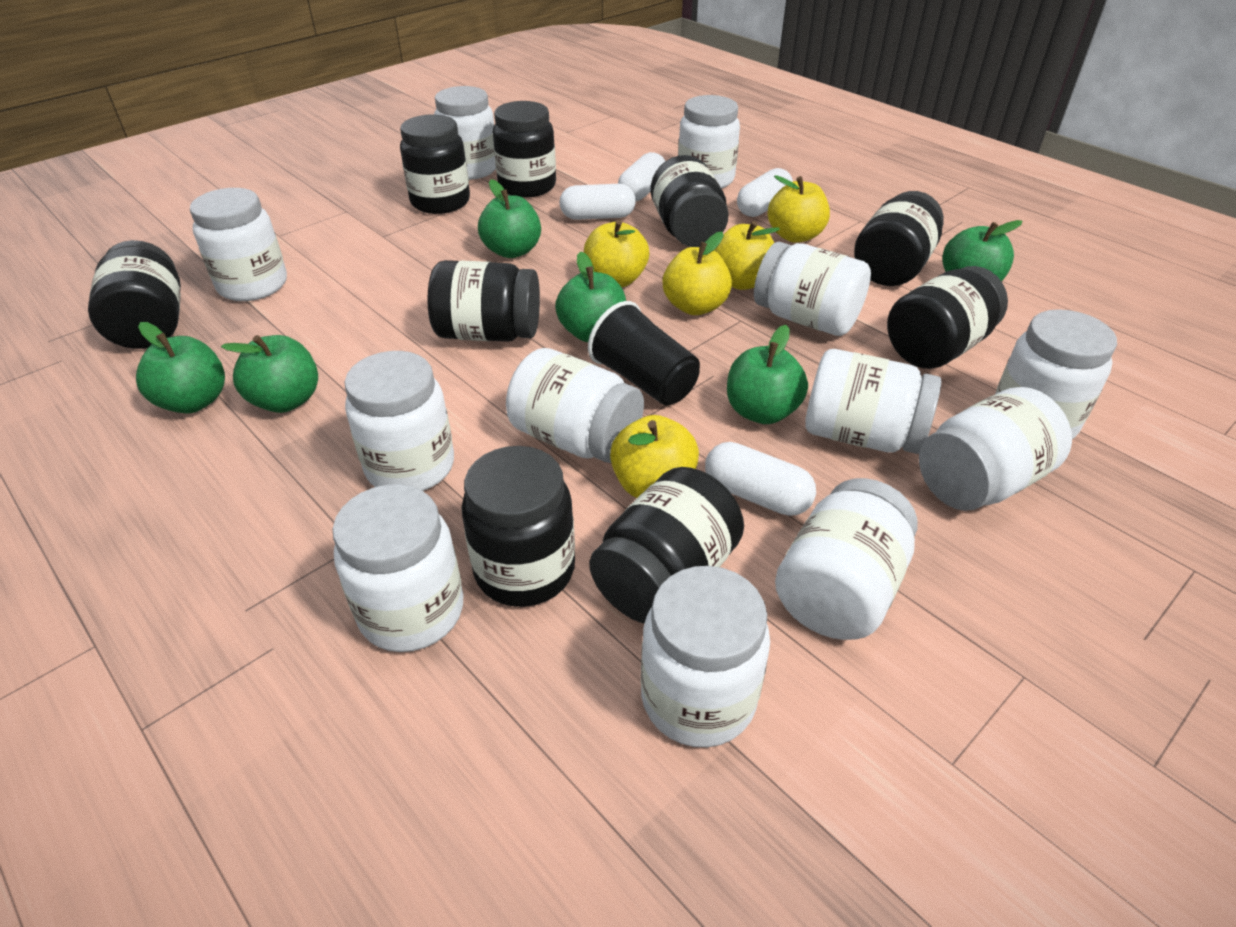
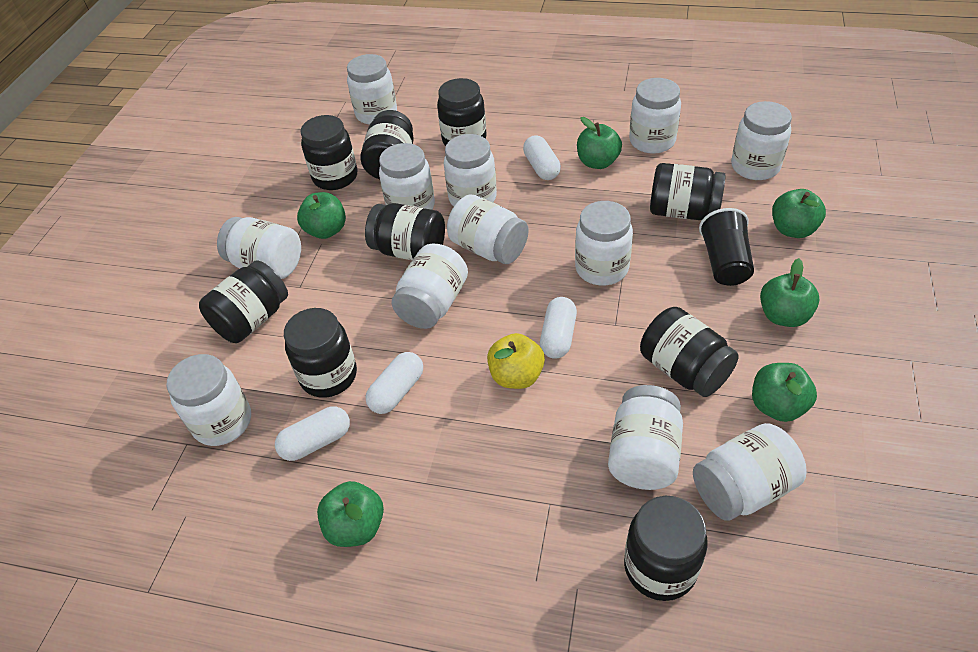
yellow apple: [584,220,649,287] [610,415,699,498] [663,231,732,315] [714,221,780,290] [768,175,830,243] = 5 -> [487,333,545,389] = 1

